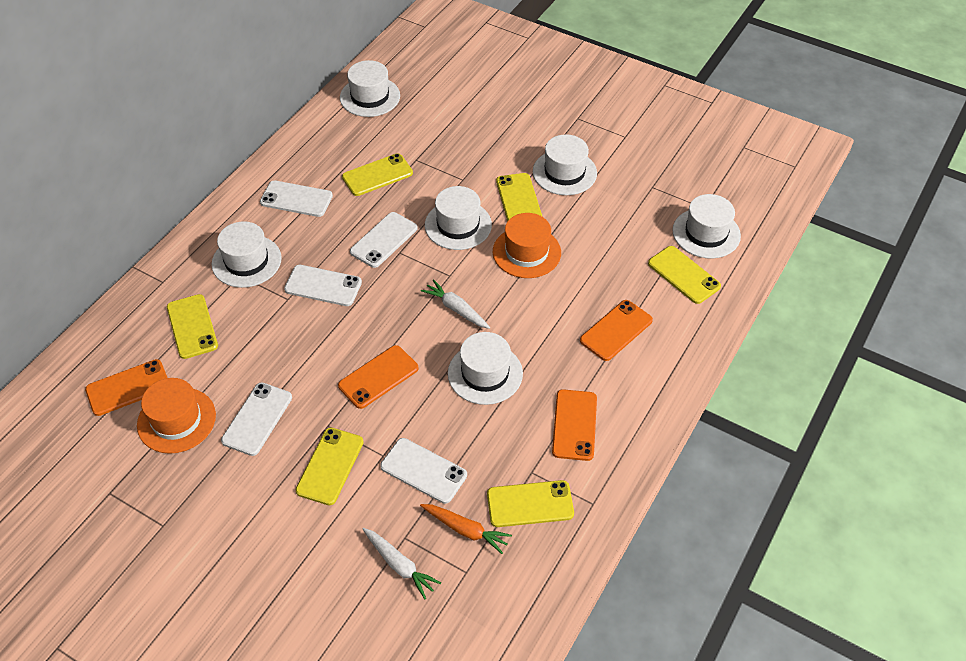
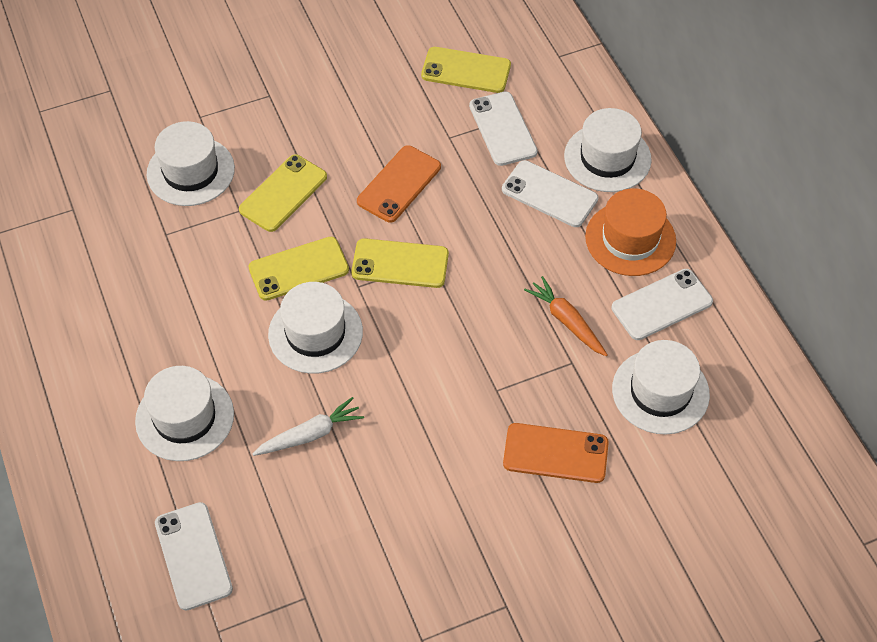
orange hat: [137,378,216,454] [493,213,561,278] = 2 -> [585,188,676,276] = 1
orange phone: [85,359,167,416] [338,345,419,409] [552,389,597,461] [580,300,653,361] = 4 -> [357,145,441,223] [503,423,609,483] = 2
white carrot: [362,528,441,599] [421,279,490,329] = 2 -> [252,397,364,456] = 1
white hat: [212,221,282,288] [340,60,400,117] [425,186,492,250] [448,332,523,405] [533,134,597,195] [672,194,741,258] = 6 -> [135,366,234,461] [147,121,235,206] [268,282,363,374] [564,108,652,192] [612,340,710,435] = 5
white phone: [221,383,292,456] [260,180,333,217] [284,265,362,306] [350,212,418,268] [380,438,467,504] = 5 -> [155,502,233,610] [469,91,538,166] [502,160,598,227] [612,269,713,340] = 4
yellow phone: [167,294,218,359] [296,428,364,505] [342,153,413,196] [487,480,574,527] [496,173,542,222] [648,246,721,304] = 6 -> [239,154,327,232] [248,237,349,301] [351,238,449,288] [421,47,511,93] = 4

